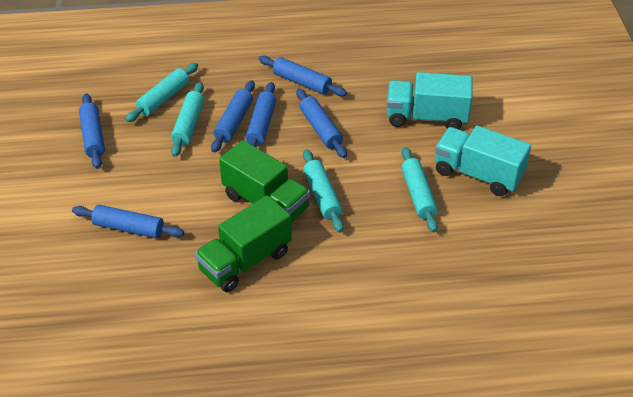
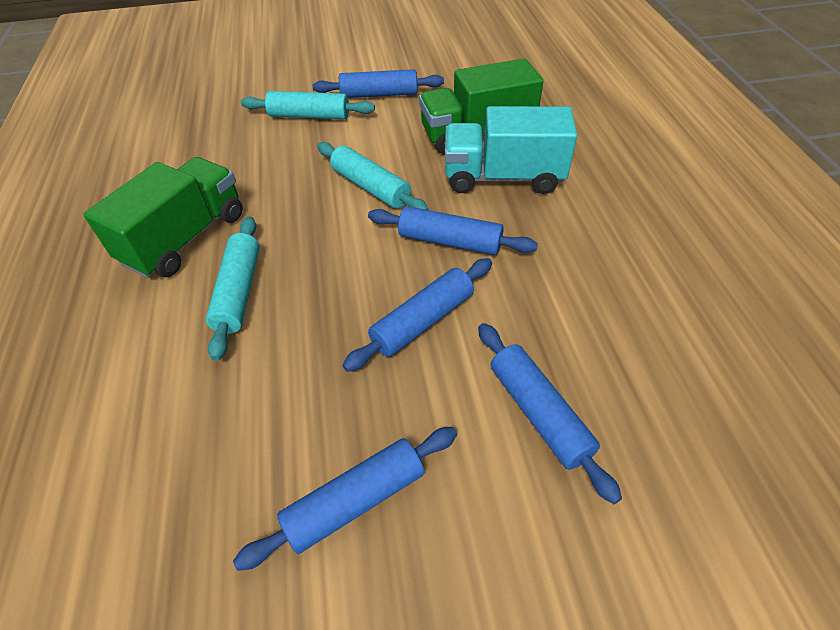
blue rolling pin: [72,205,184,239] [79,93,105,169] [211,80,255,153] [246,82,276,148] [259,56,347,96] [296,89,347,158] = 6 -> [233,427,457,571] [313,69,444,98] [342,258,492,372] [368,206,538,255] [478,323,622,504] = 5
turquoise rolling pin: [125,63,198,122] [171,82,204,157] [303,149,344,232] [401,147,438,232] = 4 -> [206,216,260,361] [241,91,375,120] [317,142,429,210] = 3
turquoise truck: [387,72,473,129] [435,126,531,196] = 2 -> [445,106,577,194] = 1

